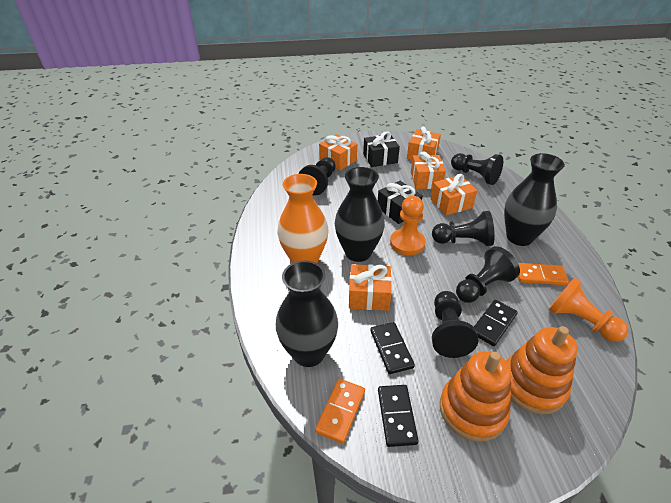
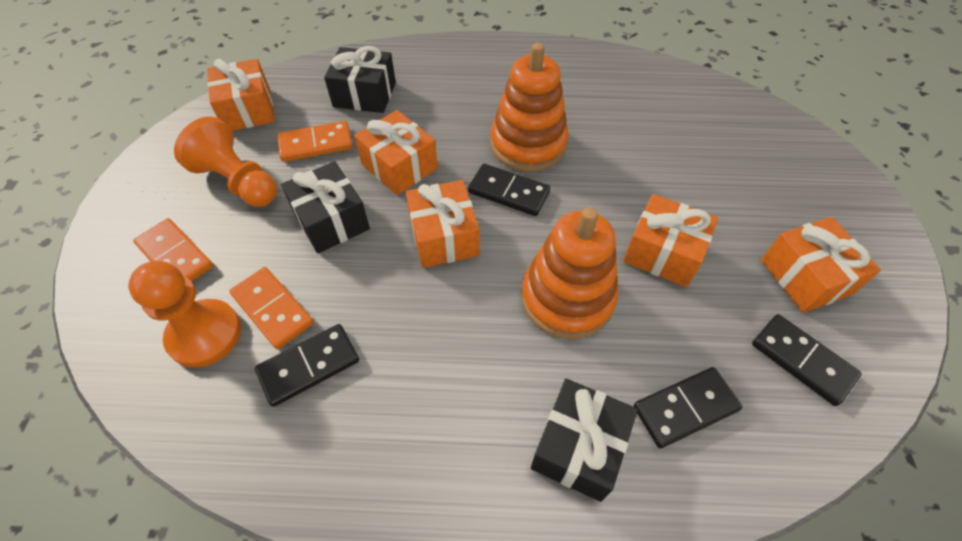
black domino: [370,322,415,374] [378,385,419,447] [474,300,518,346] = 3 -> [255,324,359,407] [468,164,550,216] [634,367,742,448] [752,314,862,406] = 4
black gift: [363,131,400,167] [378,181,423,224] = 2 -> [281,161,370,253] [324,46,396,113] [531,379,638,502] = 3
black pawn: [299,157,336,195] [432,211,495,246] [432,291,478,358] [451,153,503,185] [456,246,520,303] = 5 -> none = 0
black vase: [276,260,338,367] [335,167,385,262] [504,153,565,246] = 3 -> none = 0
orange domino: [315,379,365,444] [518,263,569,285] = 2 -> [133,218,213,282] [229,267,314,350] [277,121,353,162] = 3
orange vase: [277,174,328,263] = 1 -> none = 0

